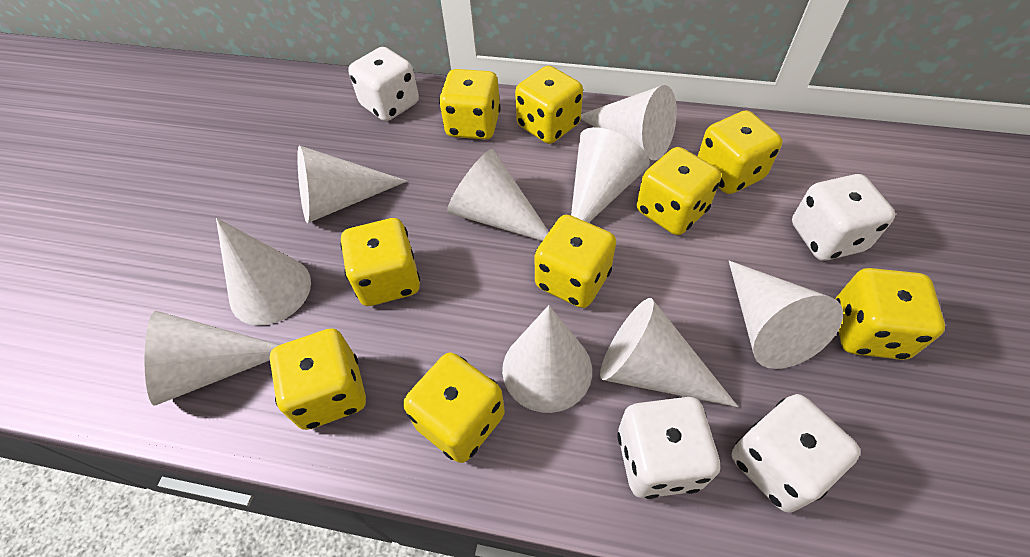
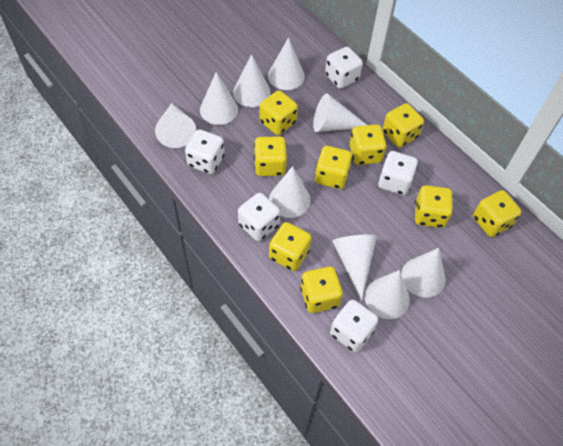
white dice: [348,47,419,121] [617,397,720,499] [732,394,861,513] [792,174,895,261] = 4 -> [185,129,225,174] [238,193,280,241] [325,47,363,89] [330,300,378,352] [378,151,418,195] = 5

